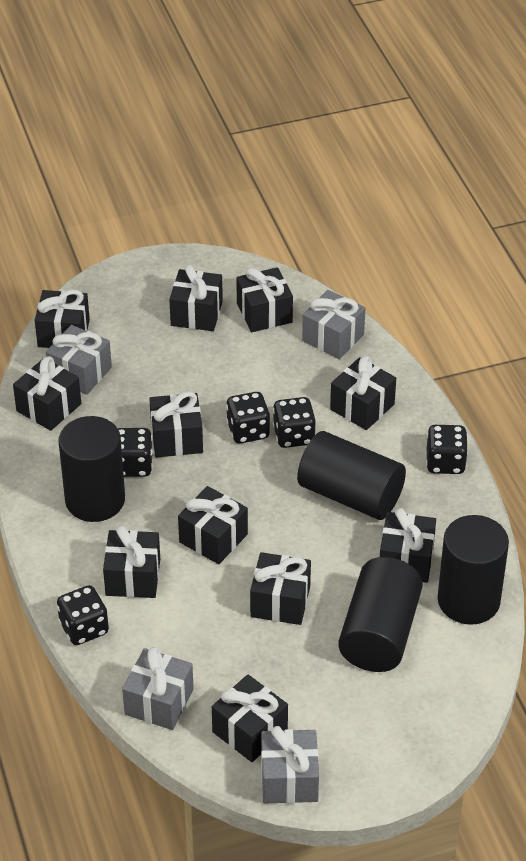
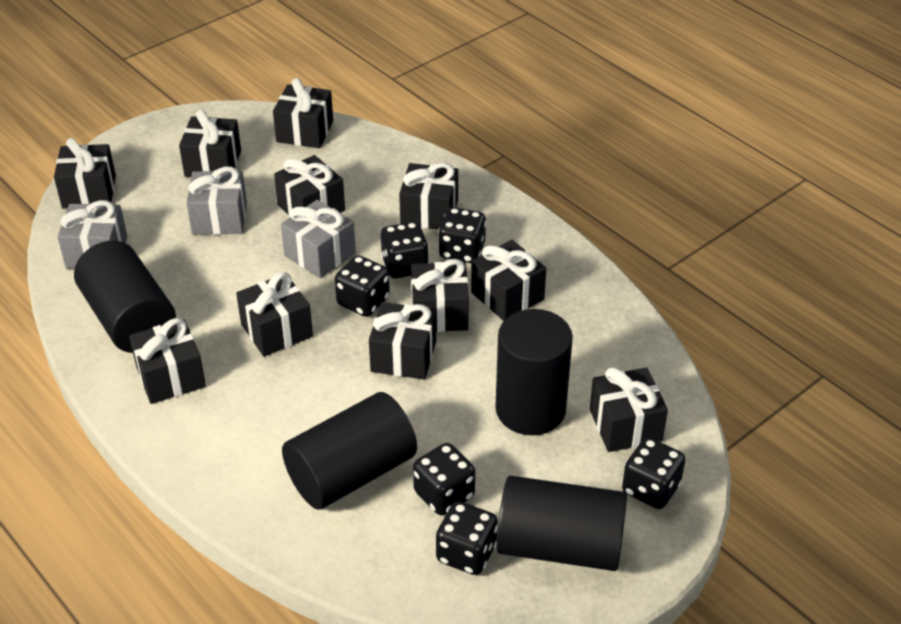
black dice: [57,585,109,645] [118,428,153,477] [226,392,270,443] [273,397,316,448] [426,425,468,474] = 5 -> [335,255,390,317] [381,222,429,278] [413,443,475,515] [436,501,498,575] [438,207,486,263] [622,437,685,509] = 6
grey gift: [46,325,112,395] [122,647,194,730] [261,726,319,803] [302,290,365,359] = 4 -> [58,200,127,269] [187,166,247,235] [281,200,356,278] = 3

